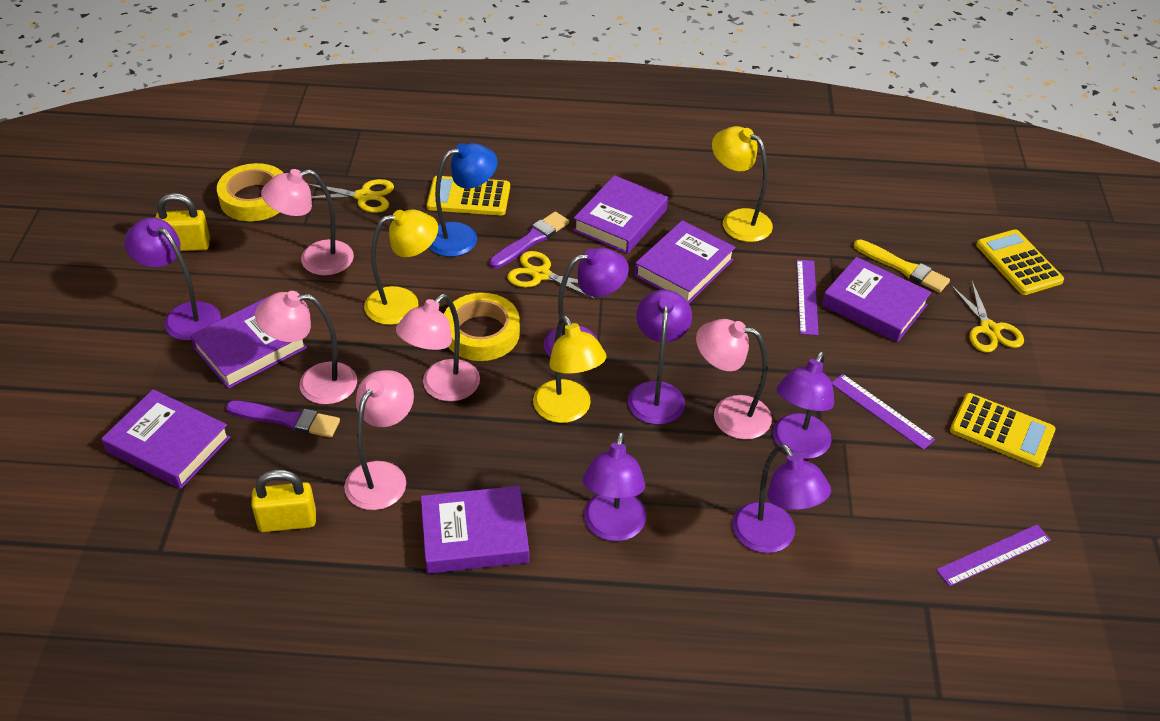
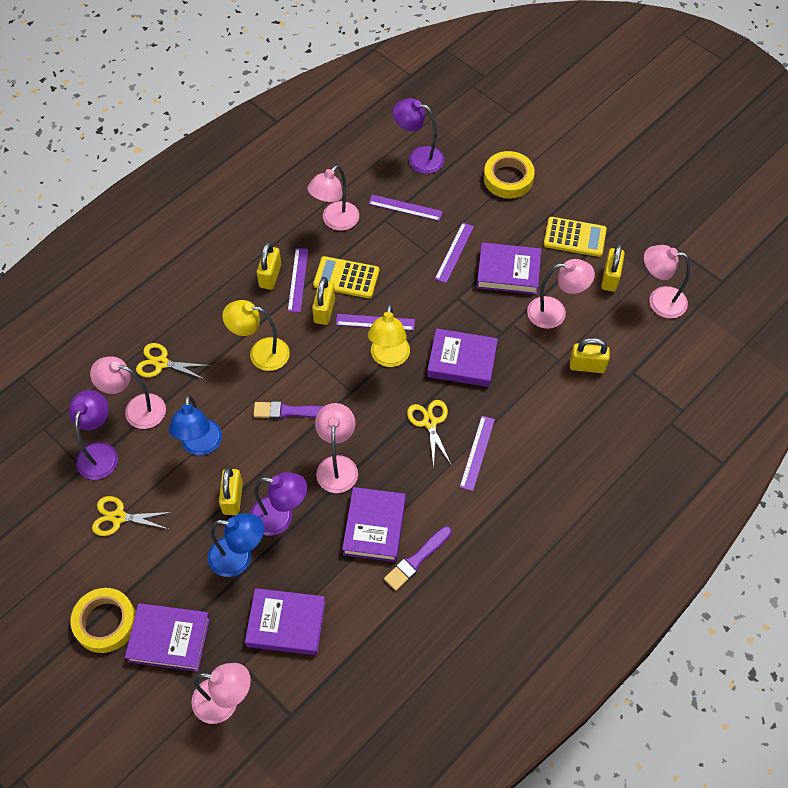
blue lamp: [429,143,498,257] = 1 -> [169,395,222,455] [208,513,264,577] = 2
pink lamp: [255,291,357,405] [261,169,354,276] [344,370,414,510] [396,294,480,401] [696,319,772,440] = 5 -> [90,356,166,429] [191,663,251,724] [307,165,359,231] [315,403,358,493] [527,259,595,329] [644,245,690,318] = 6
purple book: [101,389,230,489] [190,297,307,389] [421,486,529,574] [573,175,668,254] [634,220,736,303] [822,257,931,342] = 6 -> [125,603,210,672] [245,588,326,655] [342,487,406,562] [427,328,498,387] [477,242,541,295] = 5
purple lamp: [124,218,221,341] [544,247,629,358] [583,432,646,541] [628,290,692,425] [732,444,831,553] [773,351,834,459] = 6 -> [69,390,118,480] [250,472,307,536] [393,98,444,174] = 3
purple ruler: [797,260,819,336] [832,374,935,450] [936,524,1051,587] = 3 -> [288,248,308,312] [336,314,415,331] [369,195,443,221] [435,223,474,283] [460,416,495,491] = 5
yellow brush: [854,239,950,293] = 1 -> none = 0
yellow calculator: [427,176,510,216] [950,393,1056,467] [976,229,1064,295] = 3 -> [313,256,379,298] [543,217,607,257] = 2
yellow lamp: [364,209,438,325] [533,315,607,423] [712,126,773,242] = 3 -> [222,300,290,371] [368,304,410,367] = 2
yellow padlock: [155,193,210,251] [251,470,316,532] = 2 -> [219,467,243,515] [257,242,281,290] [312,277,335,325] [570,338,610,373] [601,244,625,292] = 5

